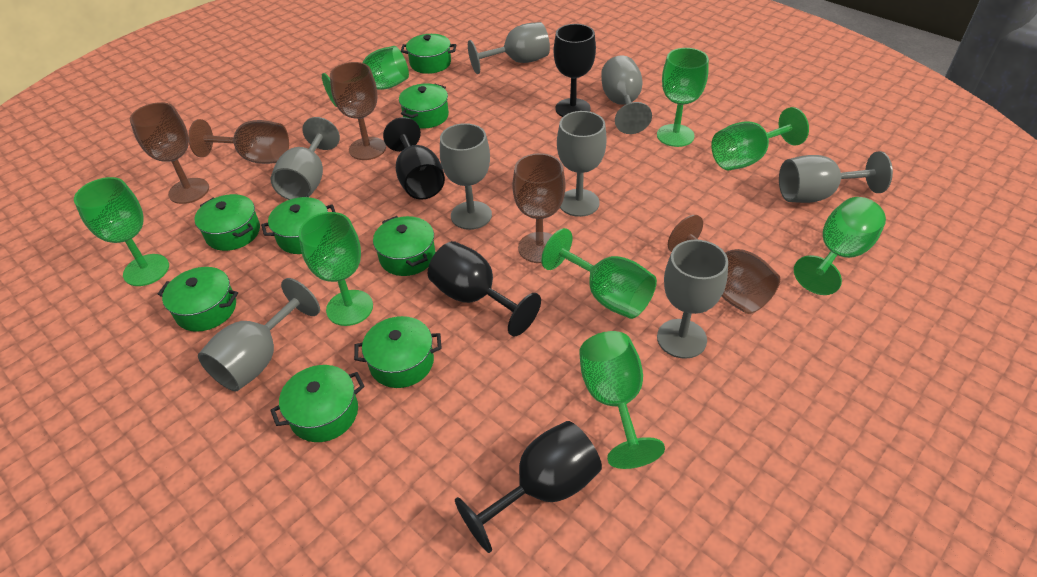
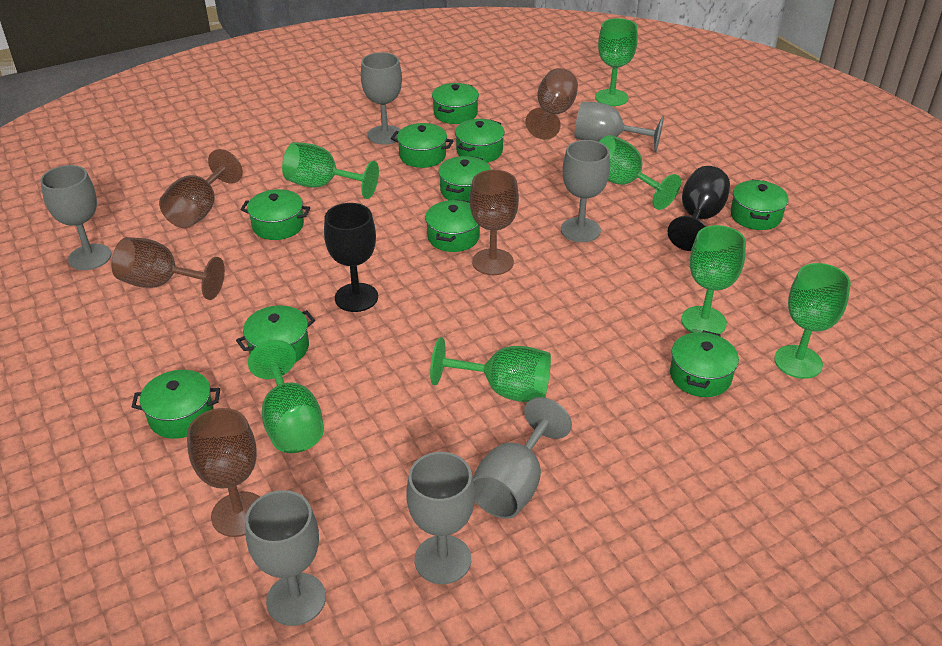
black goblet: [383,117,445,199] [428,241,541,337] [455,421,602,553] [554,24,596,117] = 4 -> [324,203,378,312] [667,166,730,251] = 2
green goblet: [74,177,169,286] [299,212,373,326] [322,46,409,107] [541,228,657,319] [579,331,665,469] [657,48,709,147] [711,107,809,170] [794,197,886,295] = 8 -> [248,340,324,453] [282,142,379,199] [430,337,551,402] [595,18,638,106] [599,135,681,210] [681,225,746,334] [774,263,851,379] = 7
green pot: [158,267,238,332] [194,194,260,251] [261,197,335,254] [270,365,365,442] [354,316,442,388] [373,216,436,276] [399,83,449,129] [401,34,456,74] = 8 -> [131,370,220,439] [236,305,315,362] [240,189,310,240] [391,123,454,168] [425,199,480,252] [432,83,479,124] [438,156,491,201] [455,119,505,162] [670,330,739,397] [730,179,789,230] = 10
grey goblet: [198,278,320,391] [270,117,340,200] [440,123,492,230] [468,22,550,74] [557,111,607,217] [601,55,652,134] [657,240,728,359] [779,151,893,203] = 8 -> [40,165,111,270] [245,490,326,626] [361,52,402,145] [406,452,475,584] [473,397,572,519] [561,140,610,242] [575,102,664,152] = 7

